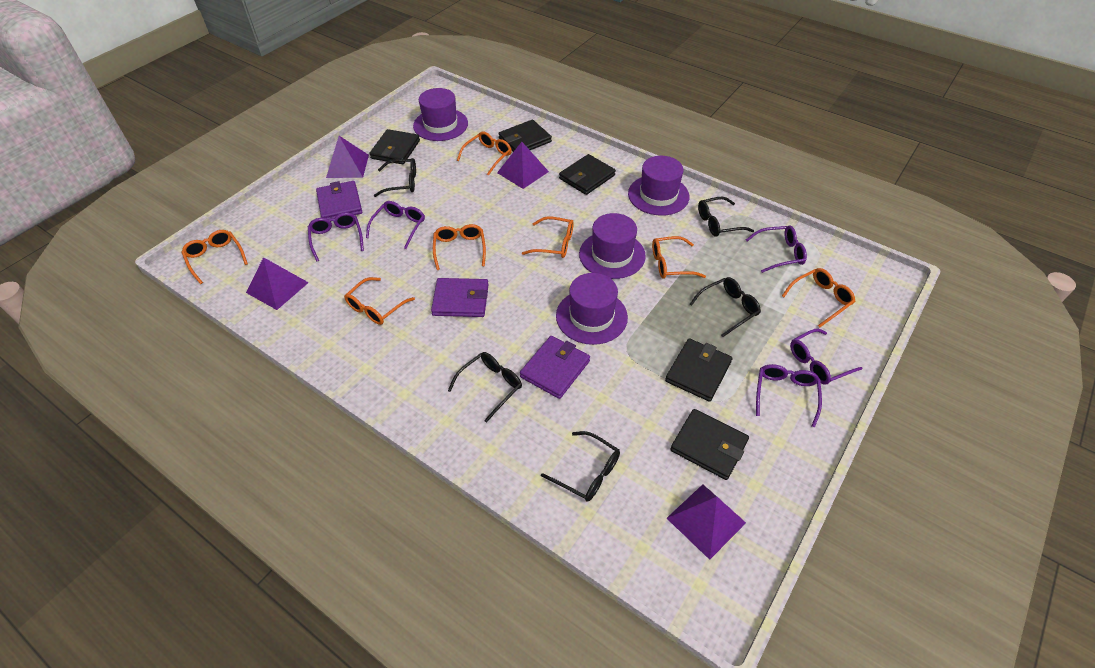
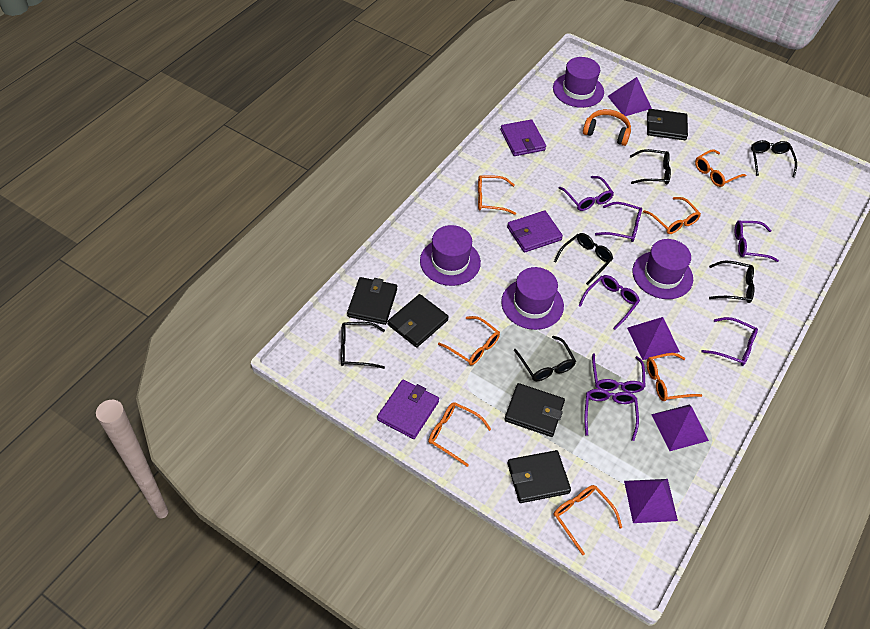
black glasses: [374,158,416,197] [448,352,522,423] [541,431,620,502] [690,277,761,337] [698,197,754,237] = 5 -> [341,322,385,369] [514,336,576,381] [554,233,613,285] [630,149,671,185] [709,261,755,303] [751,140,797,177] = 6
orange headphones: none = 0 -> [583,109,631,146] = 1
purple glasses: [308,212,364,262] [366,201,425,249] [746,226,807,273] [756,364,822,427] [790,329,862,385] = 5 -> [559,176,614,211] [578,275,640,330] [585,389,639,441] [592,353,646,393] [595,202,642,242] [702,317,758,366] [735,221,779,262] = 7

